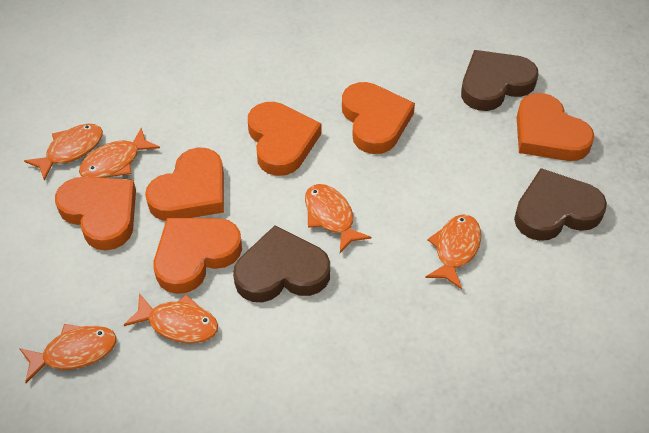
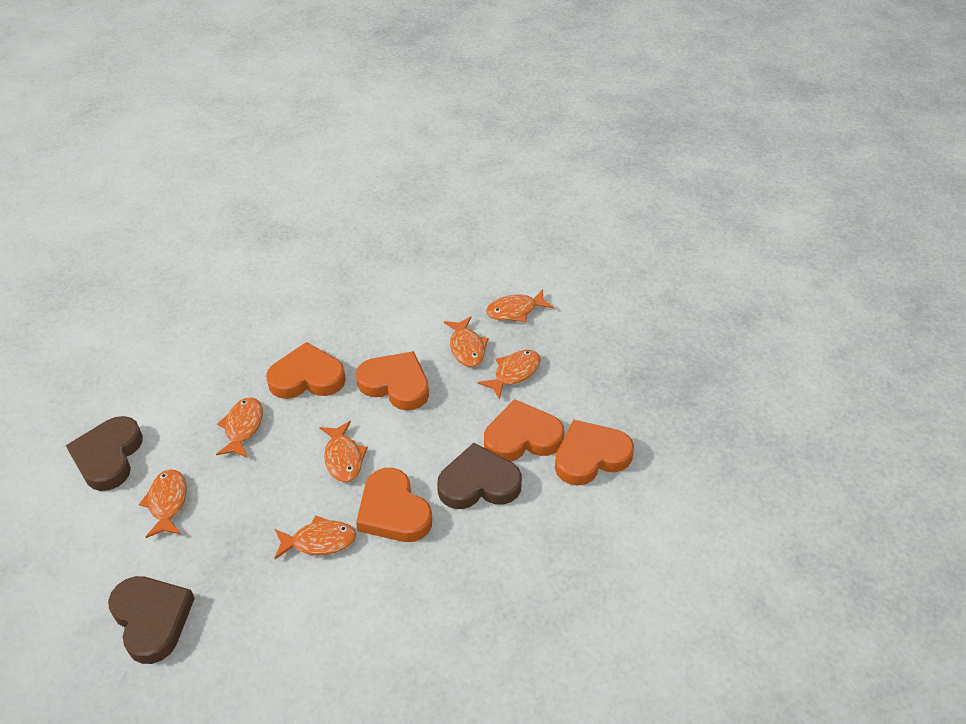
orange fish: [19,324,116,383] [24,124,103,181] [79,128,160,178] [124,293,218,343] [305,184,371,253] [425,214,481,289] = 6 -> [139,469,187,538] [216,397,263,458] [274,515,357,559] [320,421,368,482] [444,317,489,367] [478,350,541,399] [486,289,554,322] = 7
orange heart: [55,177,136,251] [145,148,224,221] [154,218,242,294] [248,102,321,176] [342,82,415,154] [517,93,595,161] = 6 -> [266,342,346,399] [356,351,429,411] [356,468,432,542] [484,399,564,462] [555,420,634,486] = 5

